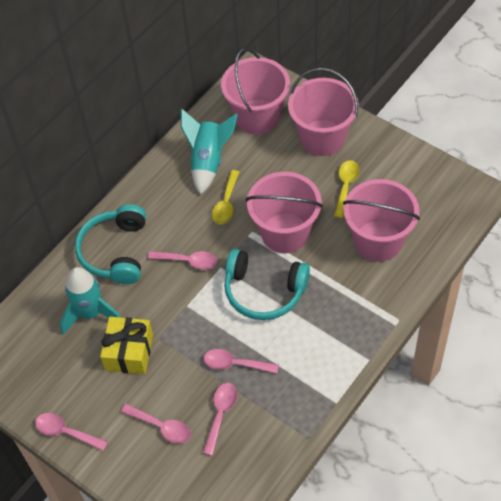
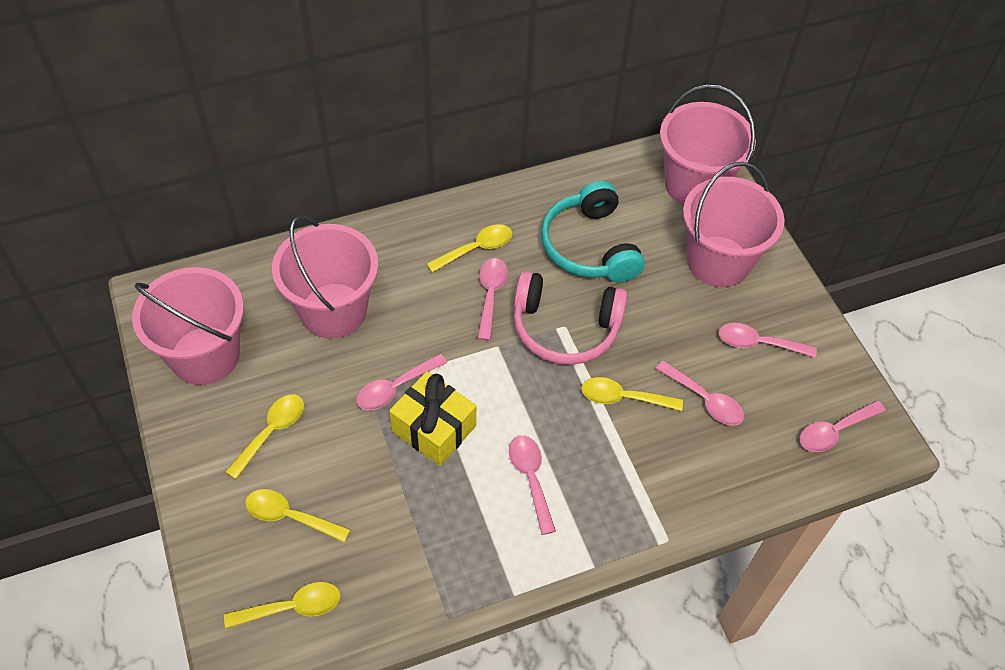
pink headphones: none = 0 -> [514,271,628,365] = 1
pink spoon: [35,413,108,451] [121,404,191,444] [148,251,218,270] [203,383,237,456] [204,349,279,374] = 5 -> [356,354,447,410] [477,258,508,340] [509,435,556,535] [656,360,744,426] [719,323,817,358] [800,400,886,452] = 6
turquoise headphones: [75,204,146,284] [224,249,310,320] = 2 -> [541,181,645,282] = 1
turquoise rocket: [60,267,120,335] [181,109,238,195] = 2 -> none = 0
yellow spoon: [212,170,239,224] [334,160,360,218] = 2 -> [224,582,340,629] [226,394,304,479] [245,489,351,542] [427,224,512,273] [581,377,683,411] = 5

